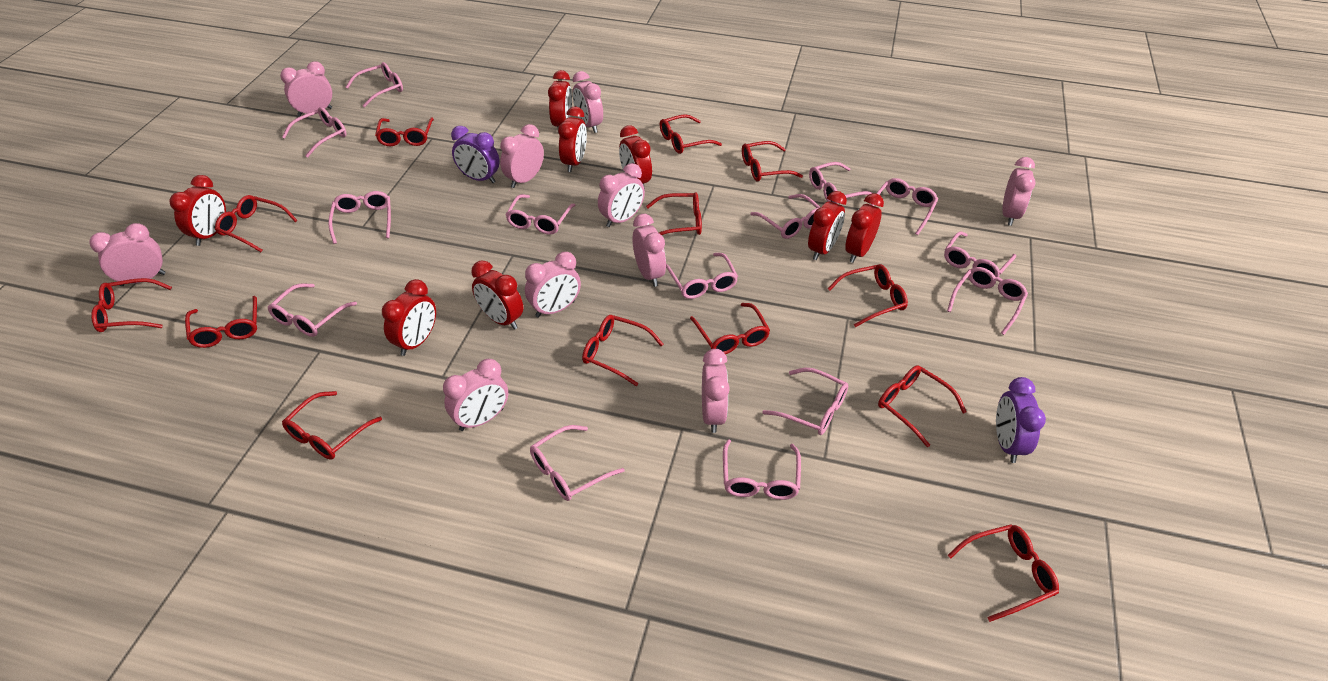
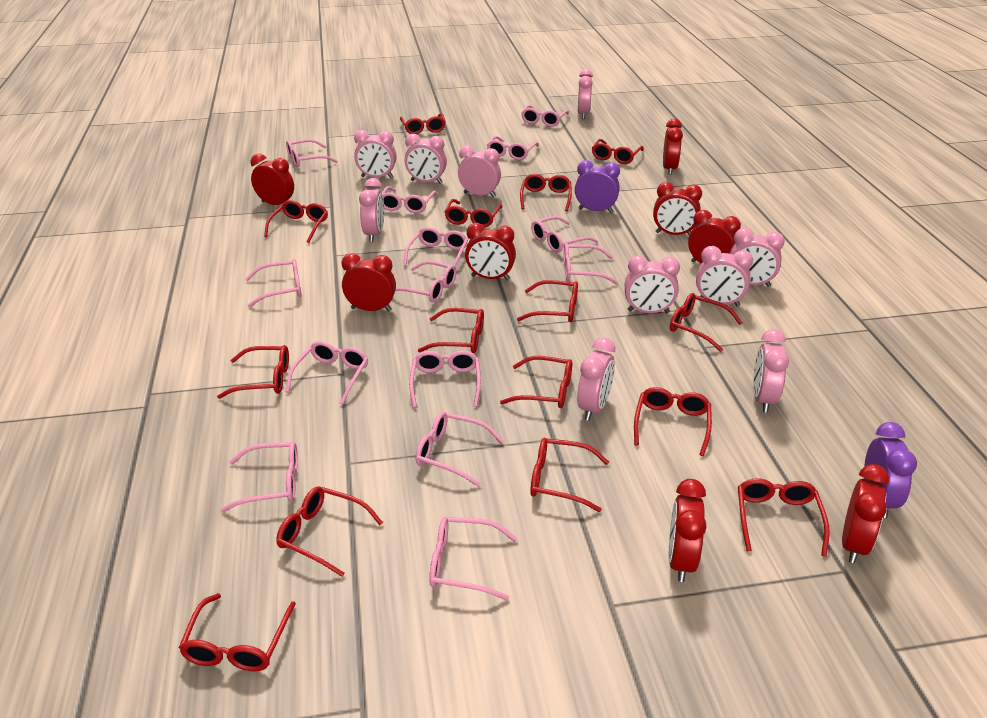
red glasses: [91,278,172,332] [185,296,257,348] [215,195,298,252] [282,391,382,460] [375,117,434,146] [582,315,663,386] [646,192,702,235] [660,114,722,154] [690,303,770,354] [742,141,803,181] [827,264,908,327] [878,365,967,447] [948,524,1059,622] = 13 -> [179,593,296,671] [217,345,289,399] [264,200,328,243] [276,487,383,577] [400,113,446,134] [418,308,484,353] [445,199,502,227] [500,356,572,408] [517,280,578,322] [520,174,572,211] [530,438,609,512] [592,139,644,164] [634,387,712,456] [670,293,742,352] [738,478,830,557] = 15

